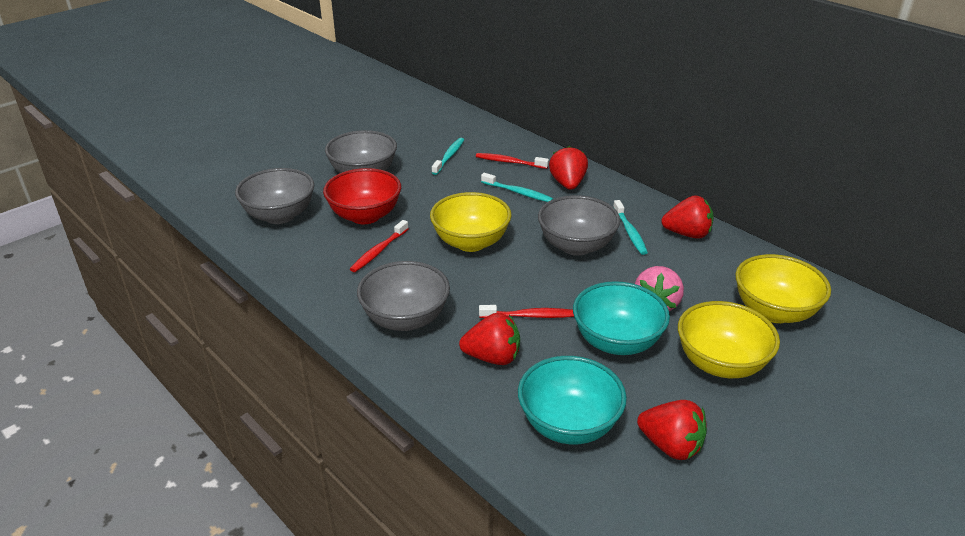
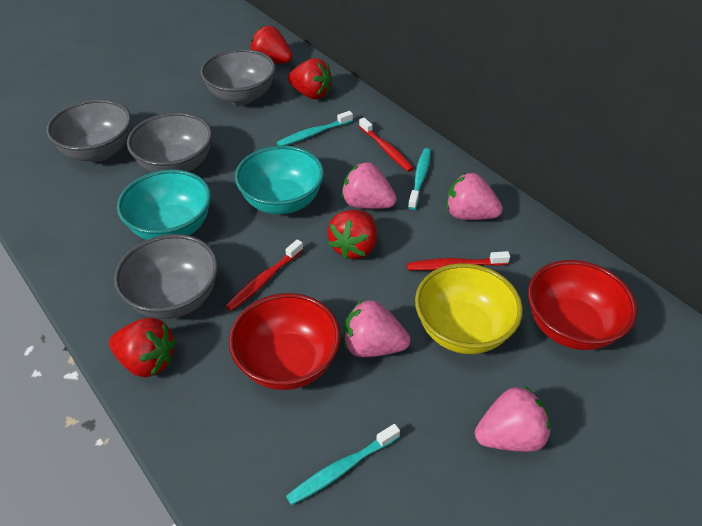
pink strawberry: [635,266,684,311] = 1 -> [342,162,397,209] [344,300,410,357] [447,173,503,220] [475,386,551,452] = 4
red bowl: [323,168,401,224] = 1 -> [229,293,341,390] [528,260,637,350] = 2
yellow bowl: [430,192,511,252] [678,301,780,378] [735,254,831,323] = 3 -> [415,263,523,354] = 1

